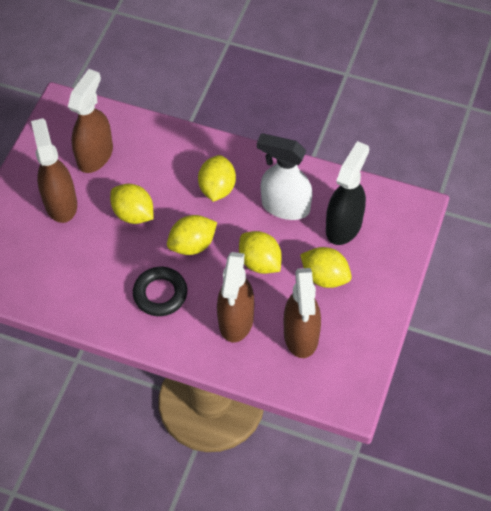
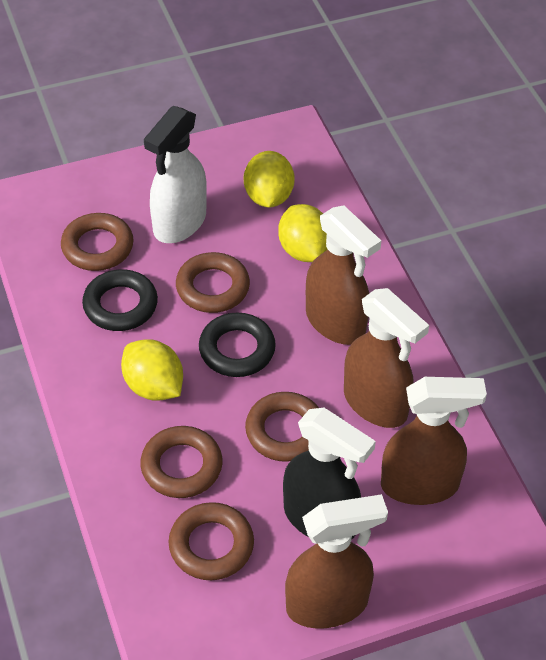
black ring: [133,267,187,316] = 1 -> [82,269,158,331] [199,313,276,377] = 2
brown ring: none = 0 -> [61,213,134,271] [140,426,223,498] [168,502,254,580] [176,252,250,313] [245,392,319,462] = 5
yellow lemon: [110,184,153,224] [167,215,217,255] [198,155,236,202] [239,231,282,274] [300,247,352,288] = 5 -> [121,340,183,401] [244,151,295,208] [278,204,327,262] = 3

